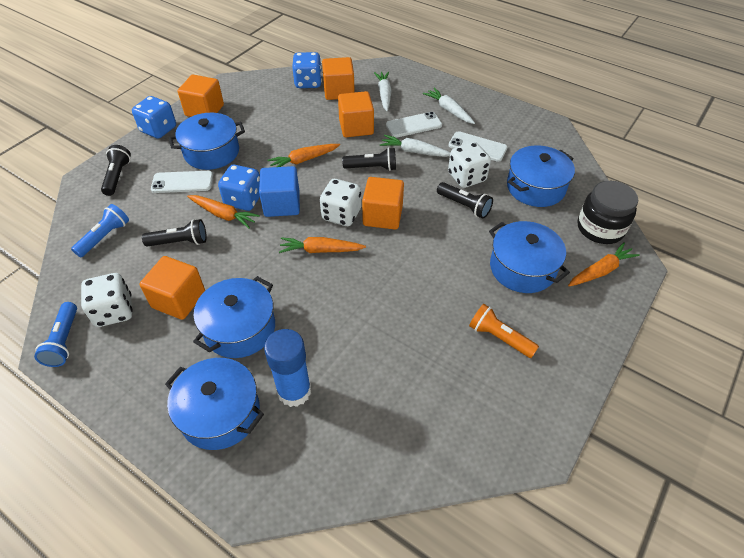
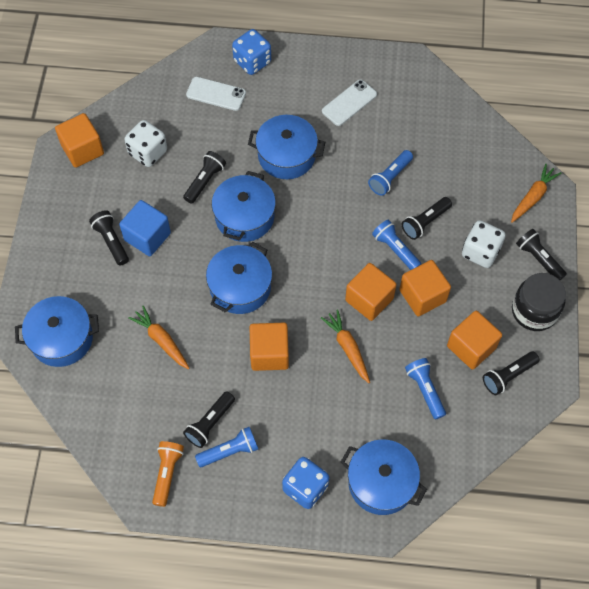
black flashlight: [101,145,131,196] [142,219,207,247] [342,147,396,171] [437,182,493,219] = 4 -> [89,210,129,266] [183,151,226,204] [183,391,235,448] [402,197,452,240] [483,351,539,395] [516,229,567,280] = 6
blue dice: [132,96,176,139] [218,165,260,211] [292,52,322,88] = 3 -> [232,29,271,75] [282,457,329,509] = 2
blue flashlight: [34,302,77,367] [71,204,129,257] = 2 -> [195,427,258,467] [368,150,413,196] [372,220,421,270] [405,358,446,420] = 4
blue glue stick: [264,329,311,407] = 1 -> none = 0
orange carrot: [187,195,260,228] [267,144,340,167] [279,237,366,253] [568,242,640,287] = 4 -> [128,306,190,369] [321,309,370,383] [511,164,561,223] = 3
white carrot: [374,71,392,112] [380,135,450,157] [423,88,475,124] = 3 -> none = 0
white dice: [81,273,133,327] [320,179,361,226] [448,142,491,188] = 3 -> [124,120,167,167] [462,220,506,268] = 2
white phone: [151,171,213,193] [386,112,442,138] [448,131,507,162] = 3 -> [186,77,246,111] [322,79,377,126] = 2

